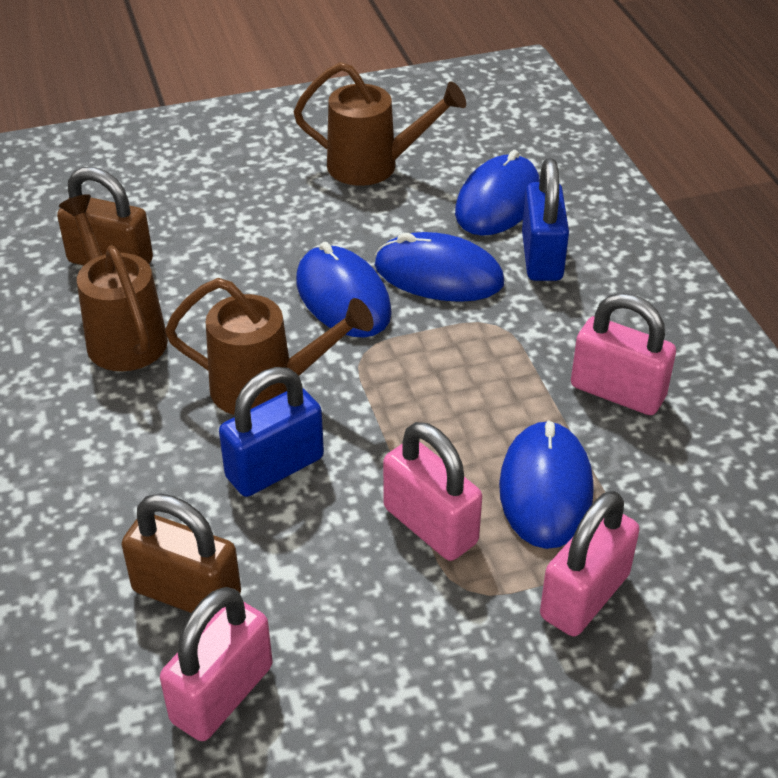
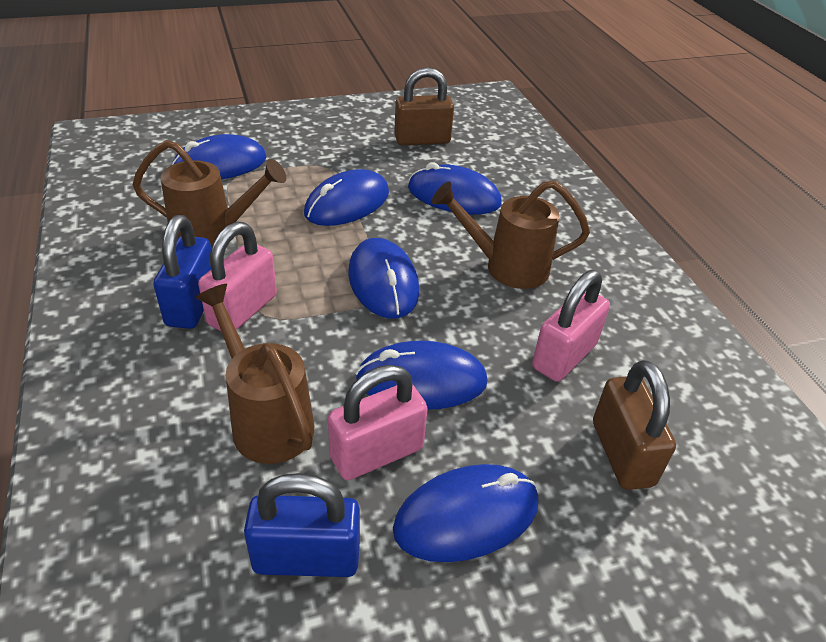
blue mouse: [296,242,392,338] [375,232,504,302] [455,150,540,236] [499,420,594,549] = 4 -> [172,134,267,180] [304,169,389,226] [348,238,419,319] [356,341,488,410] [393,464,539,562] [408,162,502,214] = 6
pink padlock: [160,587,273,741] [383,422,482,561] [540,491,640,636] [571,293,676,415] = 4 -> [198,222,277,331] [328,365,428,480] [532,270,610,382] = 3

